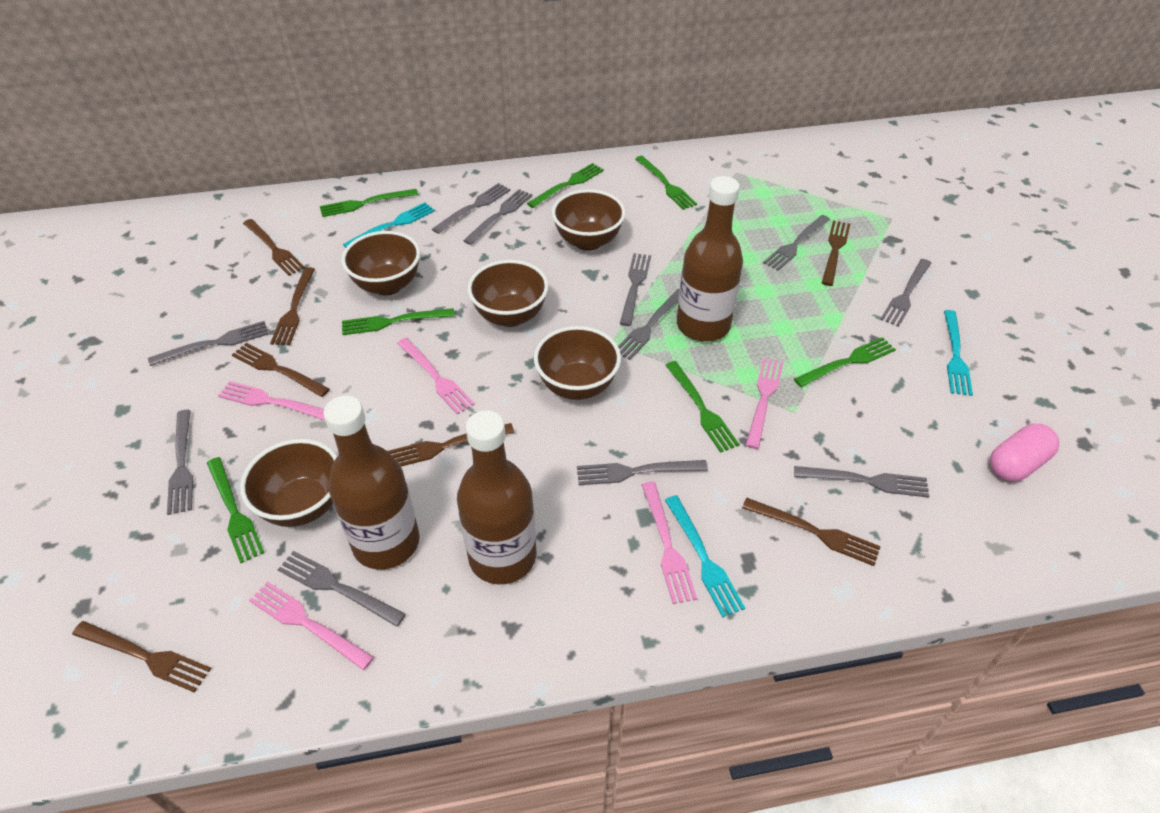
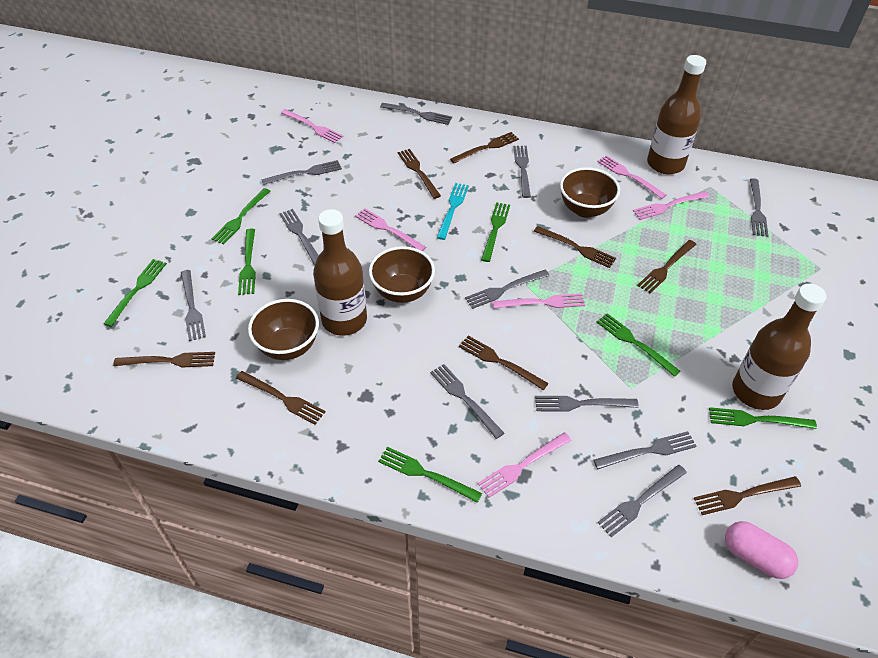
brown bowl: [240,439,337,527] [341,231,420,295] [468,260,549,327] [534,326,621,400] [552,189,626,251] = 5 -> [248,299,319,360] [369,246,435,303] [560,167,620,218] = 3
brown fork: [72,621,211,693] [232,343,330,397] [243,219,305,276] [270,267,315,345] [387,423,514,466] [742,498,881,566] [822,220,850,286] = 7 -> [113,352,215,367] [236,371,326,425] [398,149,441,199] [450,132,519,164] [459,336,549,390] [534,226,616,268] [637,240,697,294] [694,476,801,515] = 8
pink fork: [218,381,325,420] [249,581,374,670] [397,338,475,415] [642,482,697,604] [746,358,784,449] = 5 -> [281,109,343,143] [355,208,426,251] [478,432,572,498] [492,293,585,309] [597,155,667,199] [633,191,709,220] = 6
turquoise fork: [343,202,435,248] [665,495,745,617] [944,310,973,396] = 3 -> [437,183,469,240] = 1

